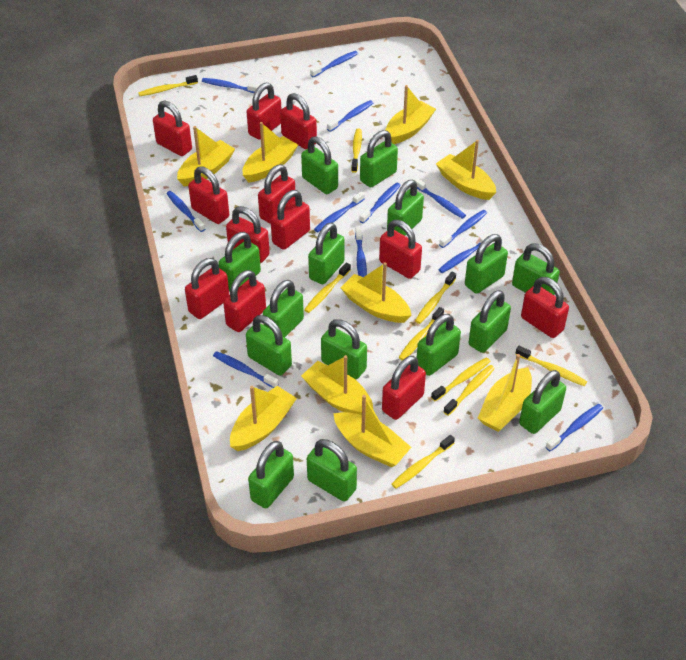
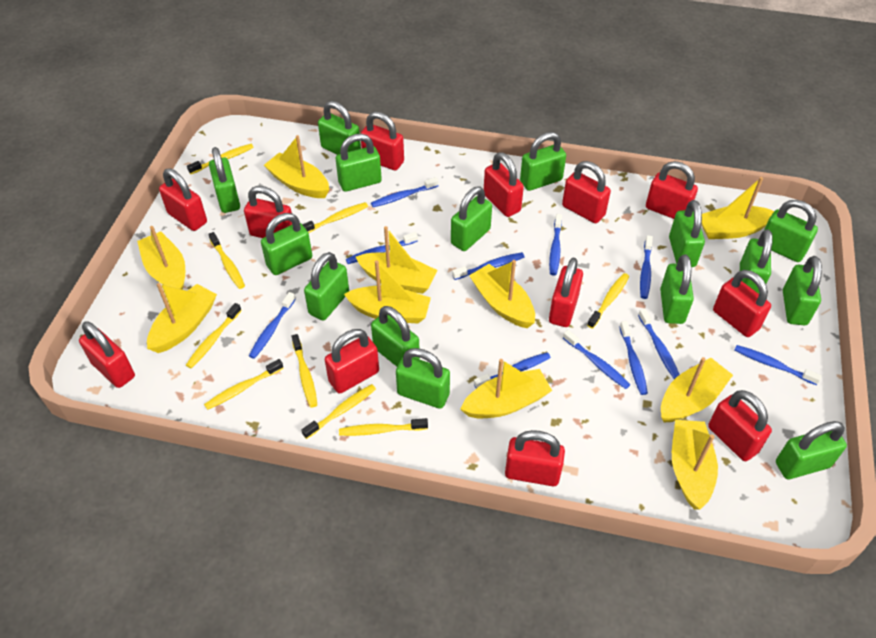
blue toothbrush: [166,191,205,232] [202,78,259,93] [213,351,279,388] [310,51,358,78] [314,191,365,232] [327,100,373,132] [355,227,367,277] [359,183,401,223] [414,178,466,219] [438,233,492,273] [439,210,487,248] [546,404,603,451] = 12 -> [249,292,295,359] [346,232,418,264] [371,177,439,207] [452,252,525,280] [474,352,551,389] [549,214,562,276] [563,330,630,389] [619,321,648,395] [638,309,679,379] [640,235,653,299] [734,345,822,385] = 11
yellow boat: [177,126,235,187] [230,386,297,451] [243,122,298,183] [301,355,373,416] [333,395,411,467] [341,262,411,323] [386,85,436,144] [436,140,496,200] [478,354,532,432] = 9 -> [137,226,185,290] [147,283,217,353] [264,135,329,198] [344,260,431,323] [356,226,438,294] [460,359,552,418] [469,260,535,328] [661,357,733,423] [672,420,718,510] [702,177,774,239] = 10

